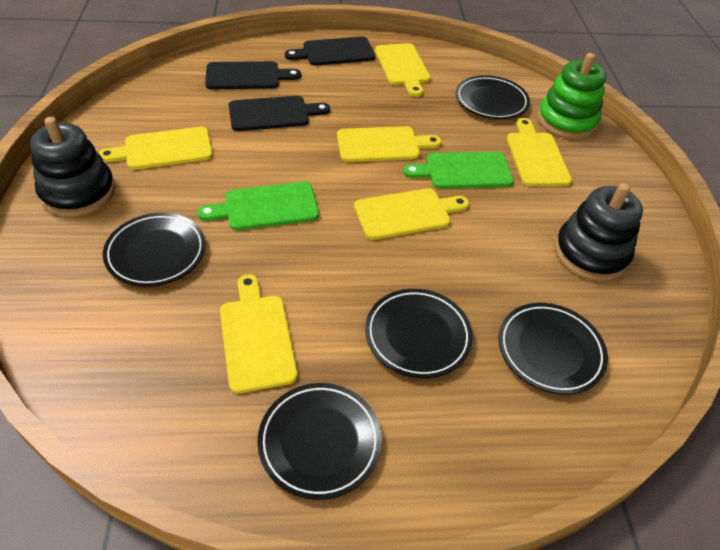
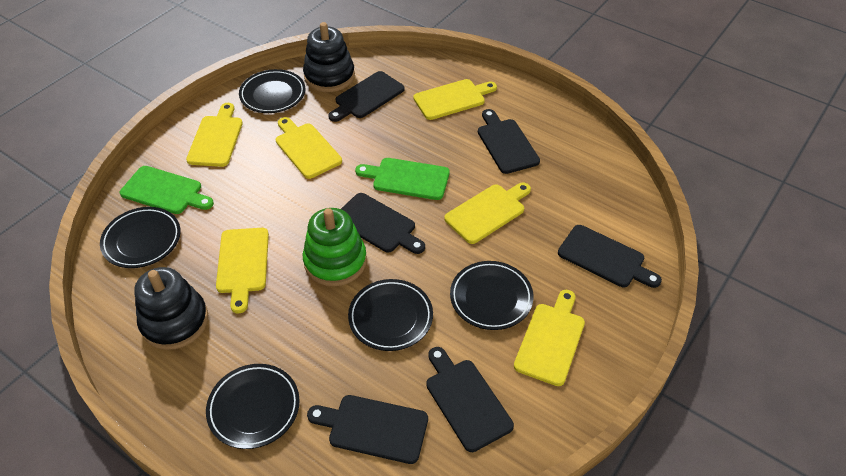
black cutting board: [205,61,301,89] [229,96,330,131] [285,36,376,66] = 3 -> [307,395,428,464] [328,71,405,122] [341,193,425,254] [426,347,514,452] [478,109,540,174] [558,225,662,288] = 6

